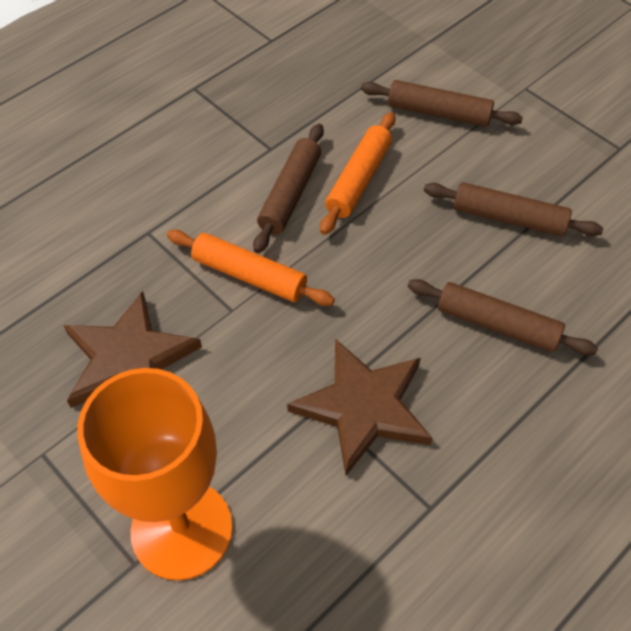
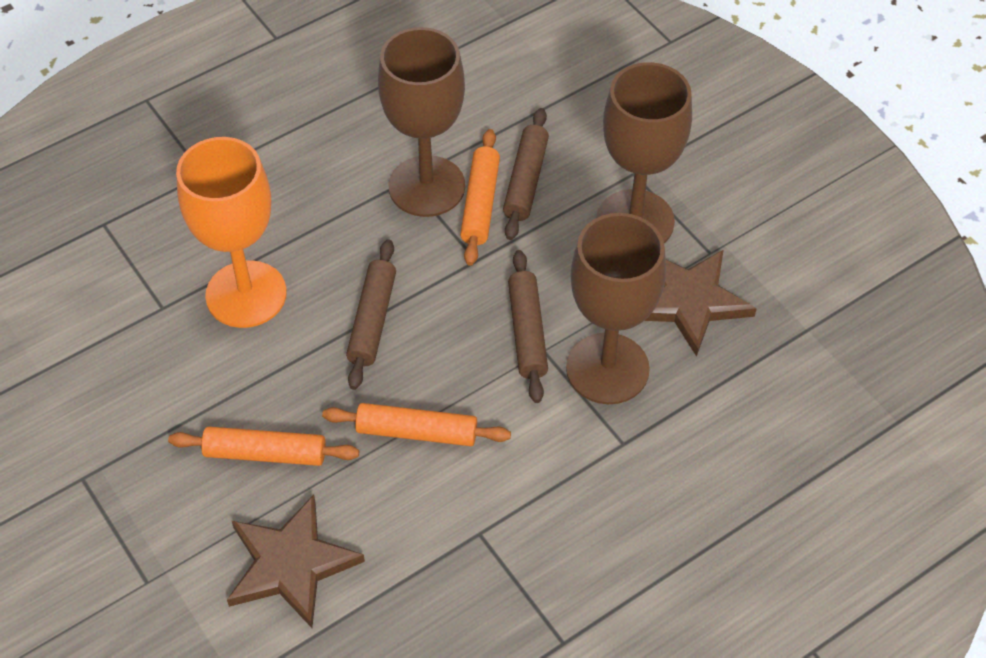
brown goblet: none = 0 -> [378,27,465,217] [566,213,666,404] [596,62,692,243] = 3
brown rolling pin: [253,124,324,253] [361,80,523,127] [408,279,598,356] [424,182,603,237] = 4 -> [346,239,396,390] [503,108,549,240] [508,250,548,403] = 3
orange rolling pin: [167,230,335,306] [320,112,396,235] = 2 -> [168,427,359,466] [322,403,511,446] [460,129,500,266] = 3

